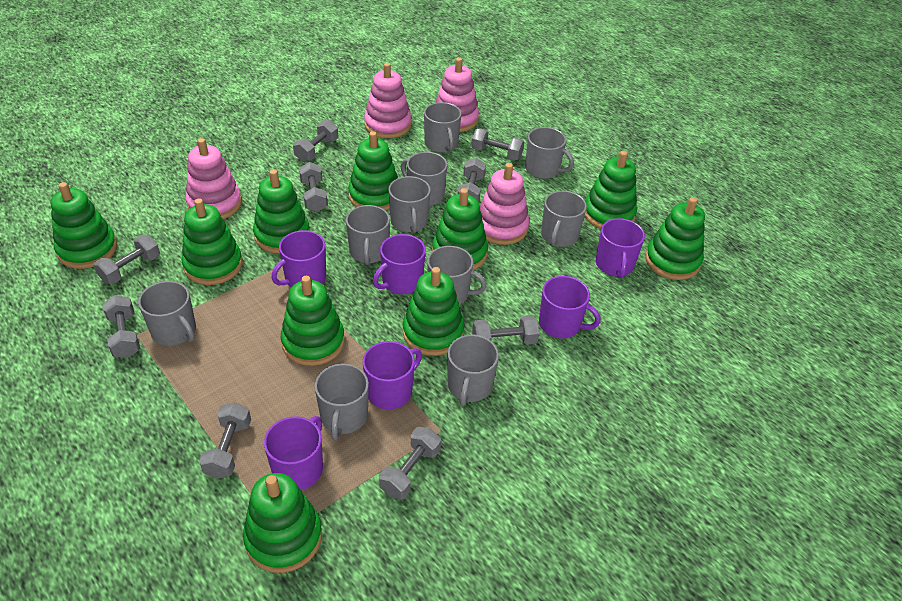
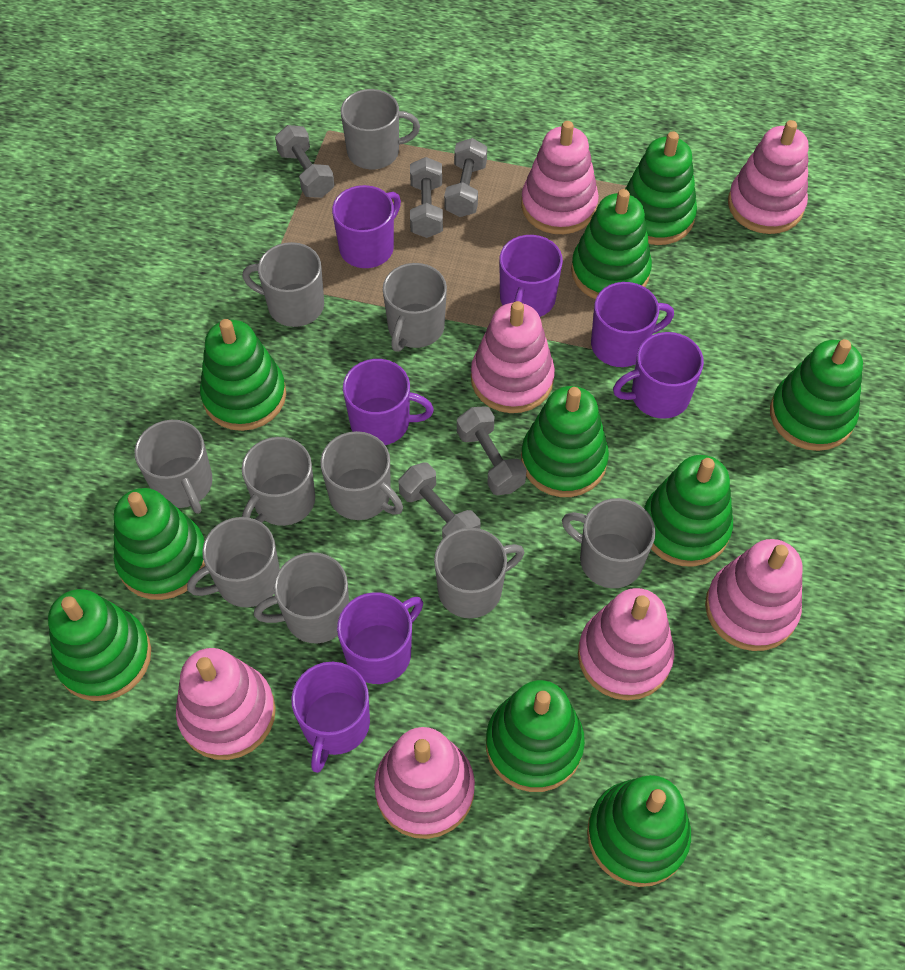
grey dumbbell: [94,235,160,284] [103,295,140,358] [199,402,251,479] [293,120,338,162] [299,162,328,212] [379,427,441,499] [458,158,486,202] [471,128,524,160] [472,315,539,345] = 9 -> [275,125,335,198] [399,462,480,540] [410,157,443,238] [444,138,487,217] [457,406,527,495] = 5
pink stacking toy: [185,138,242,219] [364,63,411,138] [436,57,479,132] [480,163,529,245] = 4 -> [176,648,276,760] [374,727,475,839] [471,301,555,413] [521,121,599,234] [578,588,674,700] [705,539,803,651] [728,120,809,234] = 7
purple mug: [264,416,323,490] [271,230,326,287] [363,341,422,410] [373,234,426,294] [539,276,601,338] [596,218,645,278] = 6 -> [291,662,370,773] [332,185,401,268] [337,592,423,684] [343,359,434,445] [499,235,563,317] [591,282,674,367] [613,332,704,419] = 7

